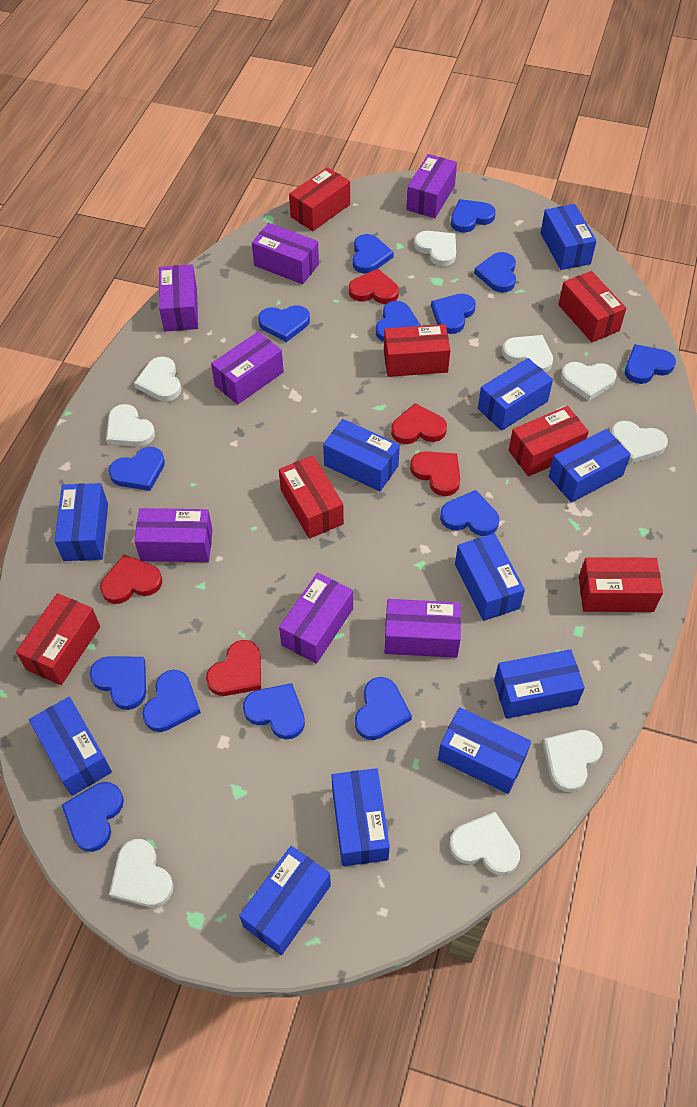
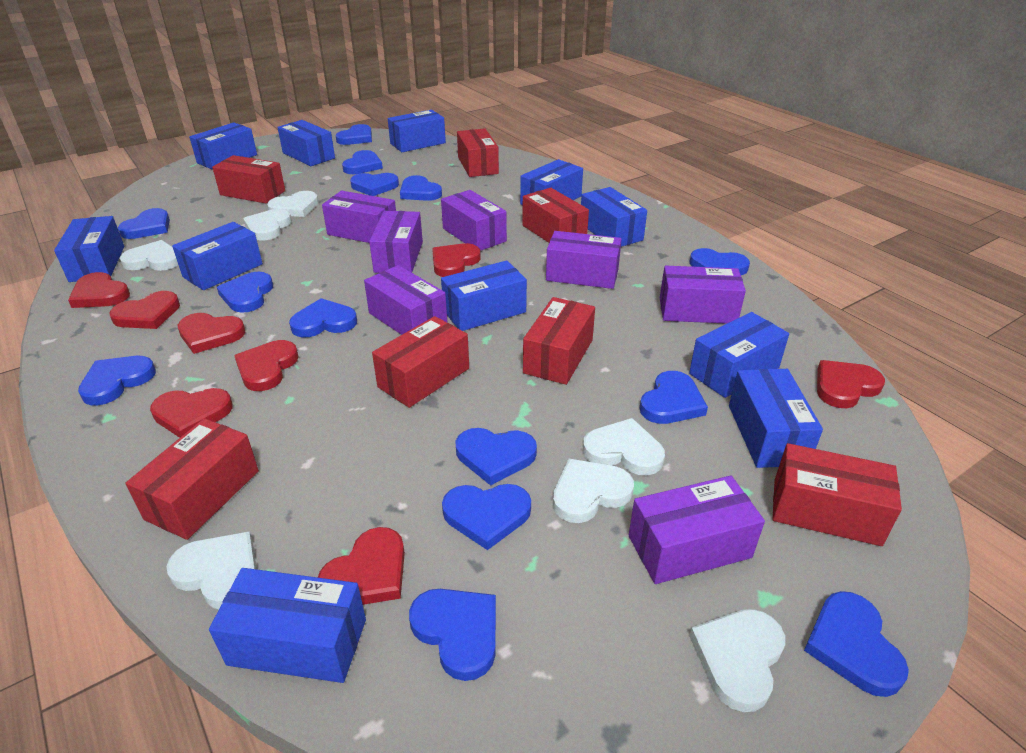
red heart: [100,555,162,604] [206,640,261,696] [349,269,399,304] [391,403,447,444] [410,451,460,496] = 5 -> [68,272,130,308] [109,291,180,329] [150,388,233,438] [178,313,245,354] [234,340,299,391] [318,527,405,605] [432,243,481,277] [817,360,885,408] = 8
white heart: [106,404,155,447] [109,839,173,907] [134,357,181,401] [414,231,456,266] [449,812,520,875] [502,335,553,373] [543,730,603,792] [561,362,616,401] [611,421,668,464] = 9 -> [120,240,178,271] [166,531,256,609] [243,209,292,240] [267,191,319,217] [553,459,634,523] [583,418,665,475] [689,609,785,712] = 7

